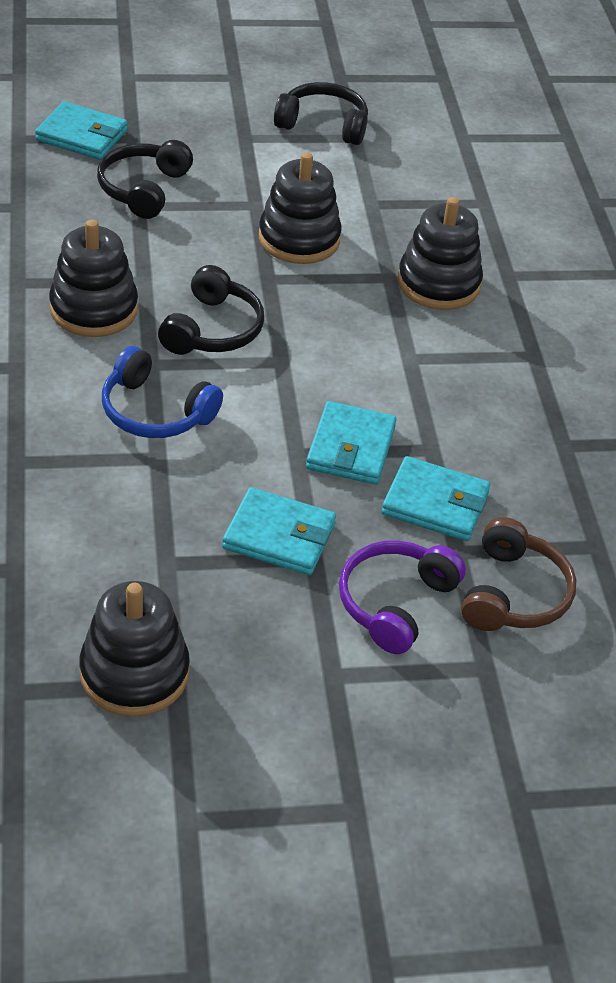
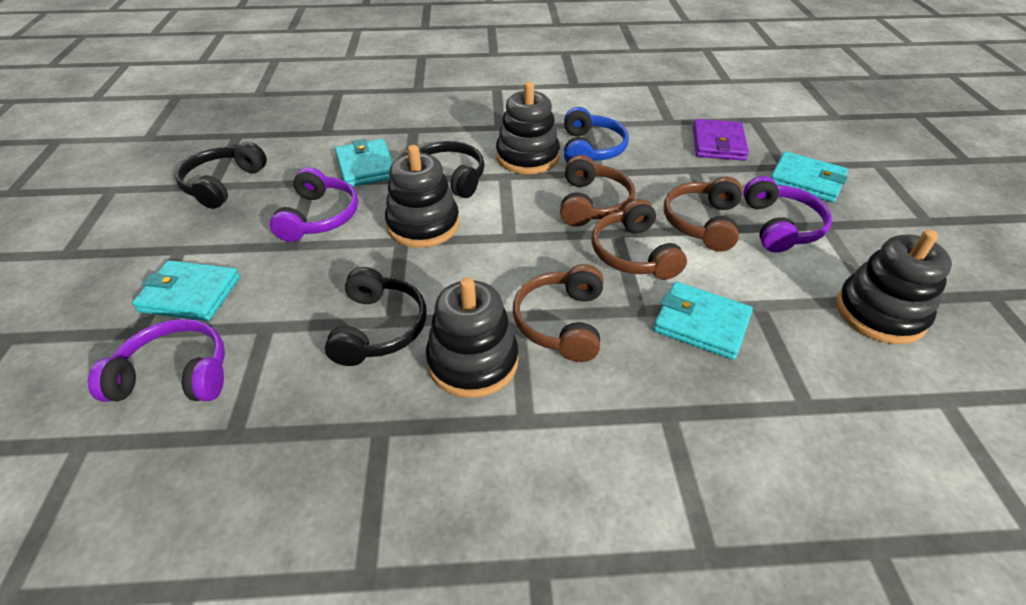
brown headphones: [461,517,576,631] = 1 -> [513,264,604,362] [560,155,635,227] [591,199,687,280] [664,177,742,252] = 4
purple headphones: [339,540,466,654] = 1 -> [88,319,225,402] [270,167,358,242] [743,176,832,253] = 3
purple wallet: none = 0 -> [693,119,749,161] = 1

